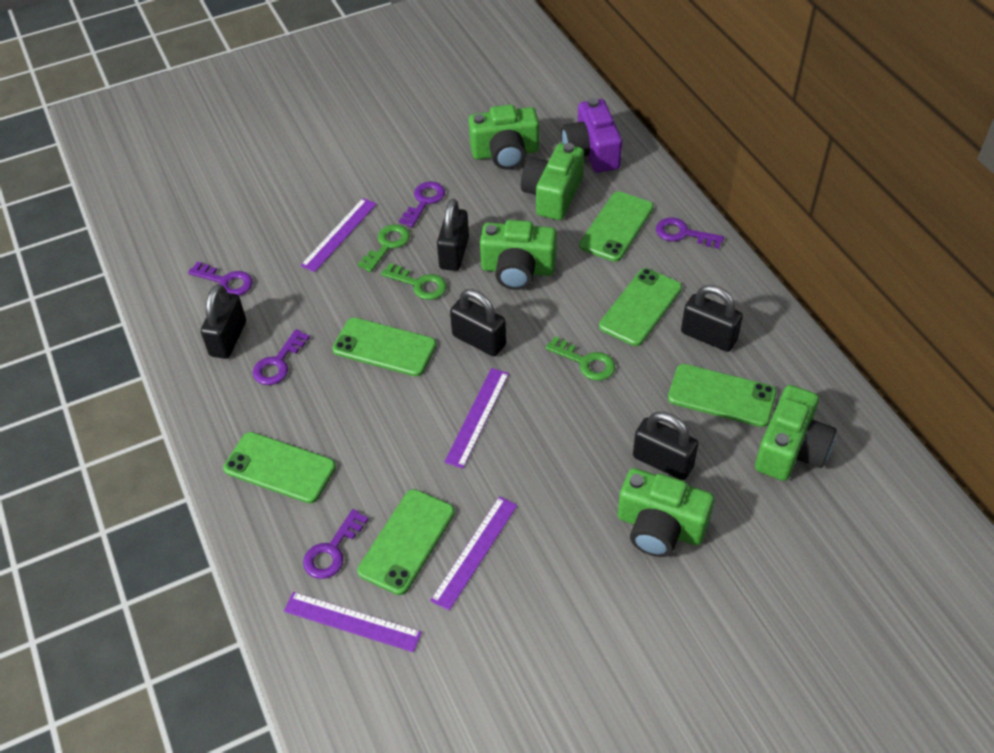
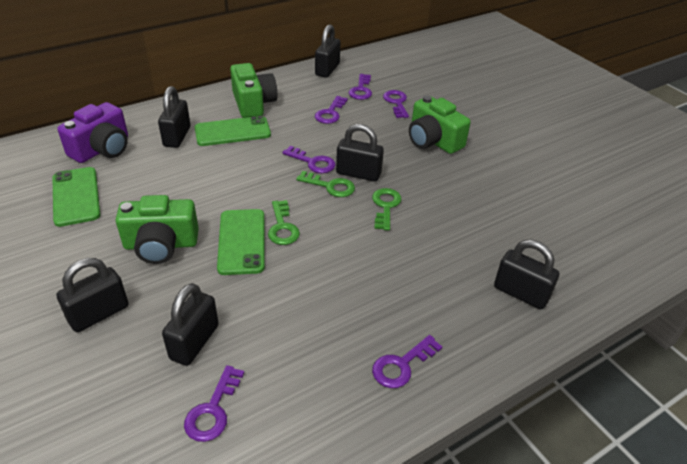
black padlock: [201,284,246,359] [437,199,469,271] [450,289,506,356] [633,412,698,480] [681,285,743,352] = 5 -> [56,258,129,332] [158,86,190,148] [162,283,219,366] [315,24,341,78] [336,124,384,182] [494,240,559,309] = 6
green camera: [469,105,539,170] [480,220,557,290] [521,143,584,220] [618,468,715,557] [755,385,837,481] = 5 -> [116,195,199,264] [230,63,277,118] [409,95,471,154] = 3
green phone: [223,432,336,503] [332,318,436,376] [357,489,455,595] [579,191,654,262] [599,268,682,346] [668,364,777,427] = 6 -> [53,167,100,227] [195,116,271,146] [217,209,265,275] = 3
purple key: [188,261,253,296] [253,329,310,385] [303,509,368,579] [399,181,445,227] [656,217,724,249] = 5 -> [184,365,244,442] [282,146,336,173] [315,96,348,124] [349,74,372,100] [372,335,442,388] [383,90,409,118] = 6
purple ruler: [284,592,422,652] [300,198,377,272] [430,496,518,611] [444,368,509,469] = 4 -> none = 0

